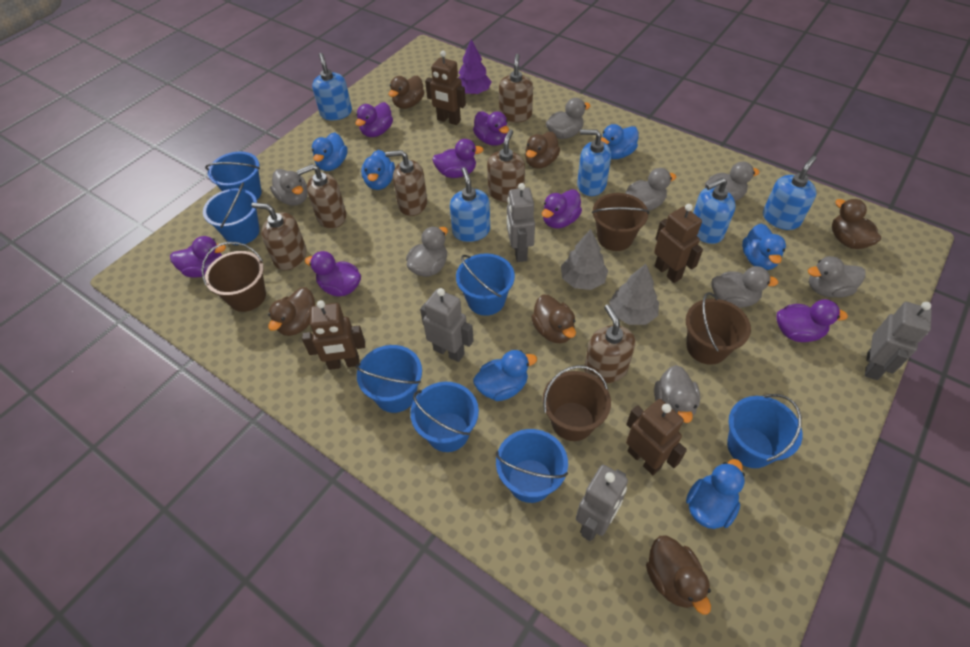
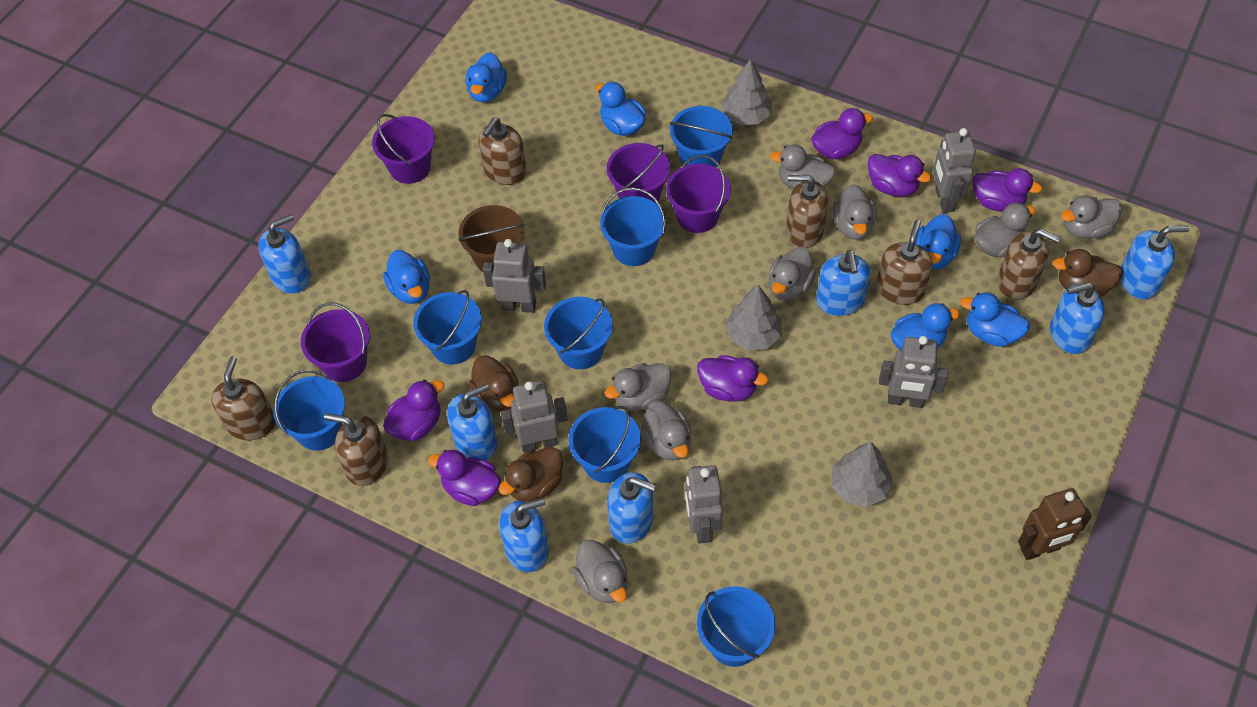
blue soap dispenser: [312,53,352,121] [450,168,490,242] [577,129,611,196] [693,178,736,244] [763,156,817,230] = 5 -> [259,214,311,294] [447,383,498,461] [499,498,549,572] [607,472,656,544] [816,250,871,316] [1050,282,1105,354] [1120,226,1189,299] = 7
brown bucket: [201,242,266,312] [543,365,611,441] [592,193,650,251] [686,292,751,365] = 4 -> [458,205,524,272] = 1
brown duck: [268,287,315,336] [389,76,424,109] [525,132,560,169] [531,295,576,343] [646,536,711,615] [832,199,881,249] = 6 -> [469,355,519,412] [499,447,563,502] [1053,249,1123,297] = 3
brown robot: [302,300,365,370] [425,51,466,125] [626,399,687,475] [654,204,703,283] = 4 -> [1018,488,1092,560] = 1
grey robot: [420,288,474,362] [507,183,535,262] [576,465,628,541] [865,302,932,380] = 4 -> [483,239,546,313] [500,381,568,453] [685,465,723,543] [879,336,948,408] [933,128,976,213] = 5
grey tree: [561,229,608,290] [609,264,659,325] = 2 -> [721,59,772,125] [725,285,782,350] [832,442,893,507] = 3
purple bucket: none = 0 -> [301,302,370,382] [372,114,435,184] [607,143,670,203] [666,155,731,233] = 4
purple duck: [170,236,226,278] [305,251,361,296] [355,102,393,137] [432,139,484,178] [473,111,509,146] [542,189,582,229] [776,299,848,342] = 7 -> [383,380,444,441] [428,450,501,506] [697,355,768,401] [811,108,873,159] [868,154,931,197] [972,168,1042,212] = 6
purple tree: [459,39,492,95] = 1 -> none = 0

